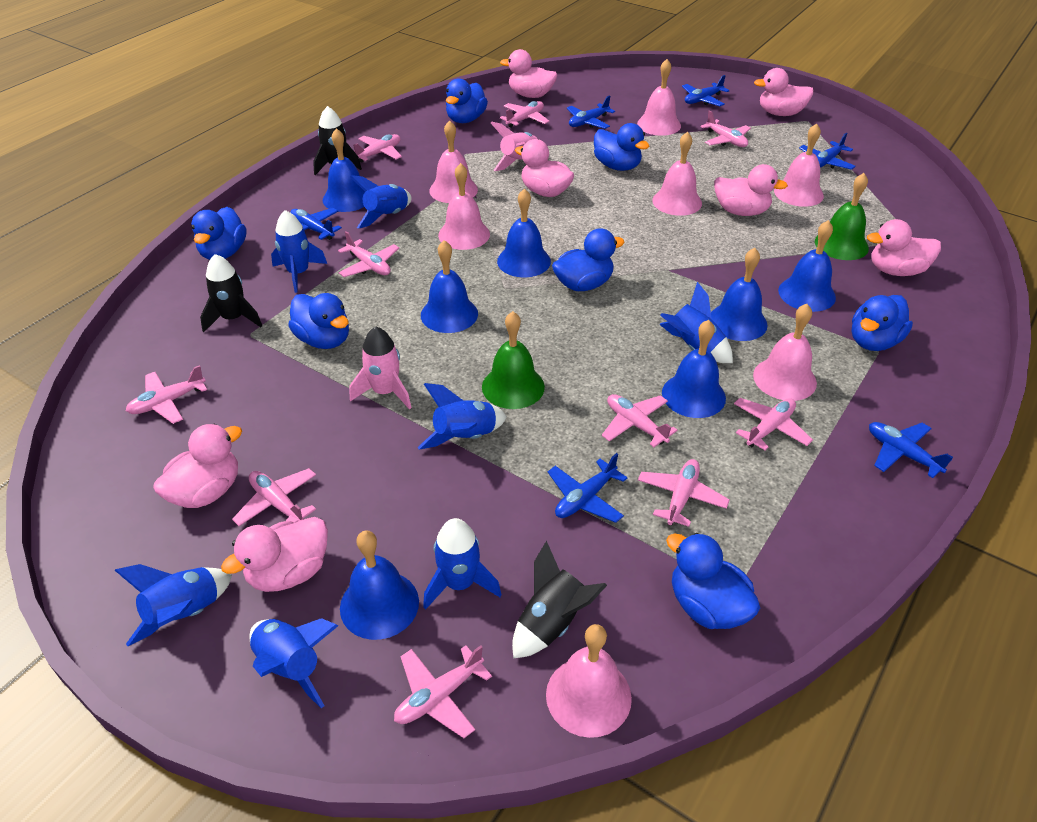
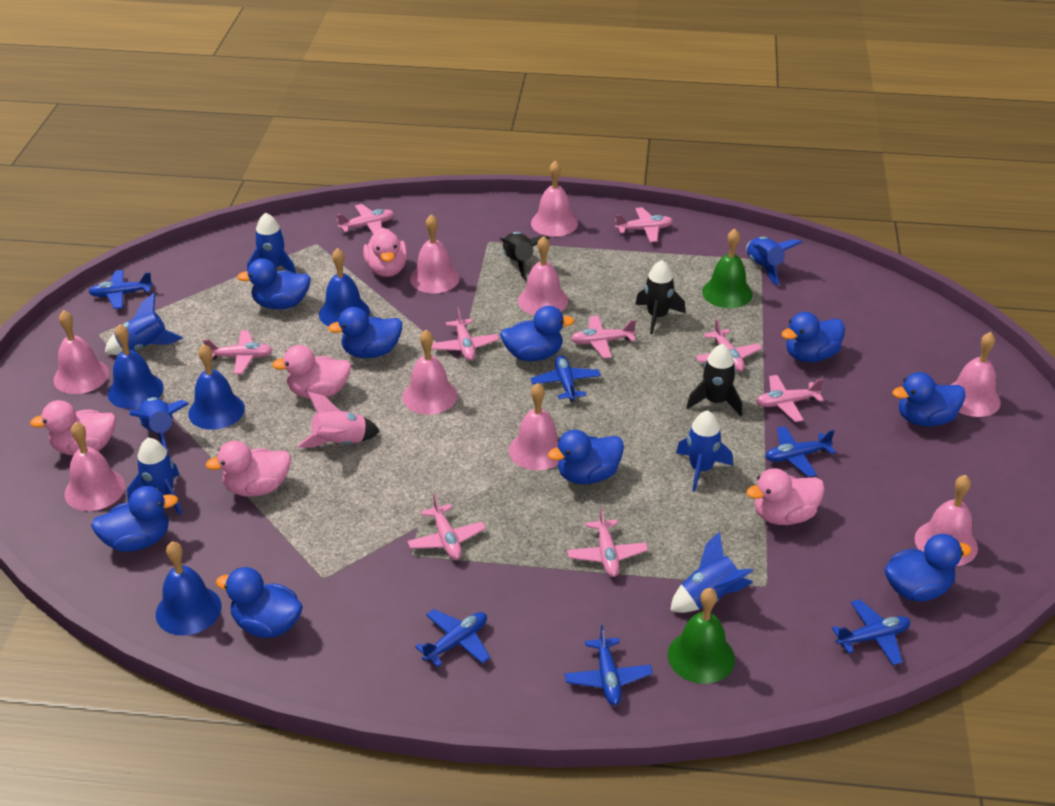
blue bell: [323,128,365,212] [340,530,419,640] [421,240,478,333] [497,189,551,277] [662,320,726,418] [711,248,768,341] [778,220,836,312] = 7 -> [108,324,164,409] [156,541,221,636] [188,344,245,430] [319,248,370,326] = 4
blue duck: [191,207,246,260] [288,293,349,349] [446,78,488,123] [552,228,625,291] [594,123,649,171] [666,533,760,629] [852,295,913,351] = 7 -> [91,486,178,552] [216,567,303,638] [237,258,311,309] [328,307,402,358] [500,306,575,361] [548,430,624,484] [781,312,845,362] [885,534,972,602] [892,372,966,426] = 9
pink bell: [429,120,478,203] [438,163,490,250] [546,624,632,738] [637,59,681,136] [652,132,702,216] [753,304,817,401] [774,123,824,207] = 7 -> [53,310,109,394] [64,422,125,511] [403,330,458,415] [410,214,460,293] [509,383,559,470] [518,236,568,315] [531,161,578,237] [915,475,978,566] [951,332,1001,417] = 9
pink duck: [153,424,242,508] [221,517,328,592] [500,49,557,98] [515,139,574,197] [714,164,788,216] [754,68,814,116] [867,219,941,276] = 7 -> [30,400,116,455] [205,441,291,497] [272,345,351,399] [363,228,408,277] [746,468,825,525] = 5
pink plane: [126,365,207,424] [232,468,316,526] [338,231,399,277] [353,134,402,163] [394,645,492,738] [500,101,549,128] [602,394,678,447] [638,459,730,527] [700,110,751,147] [734,398,813,450] = 10 -> [203,330,272,374] [337,204,394,234] [407,494,486,560] [432,308,499,361] [567,507,648,577] [571,316,636,359] [615,207,673,242] [696,319,762,372] [756,375,824,422] = 9
pink rocket: [350,326,412,409] [491,122,538,171] = 2 -> [297,392,380,447] = 1

